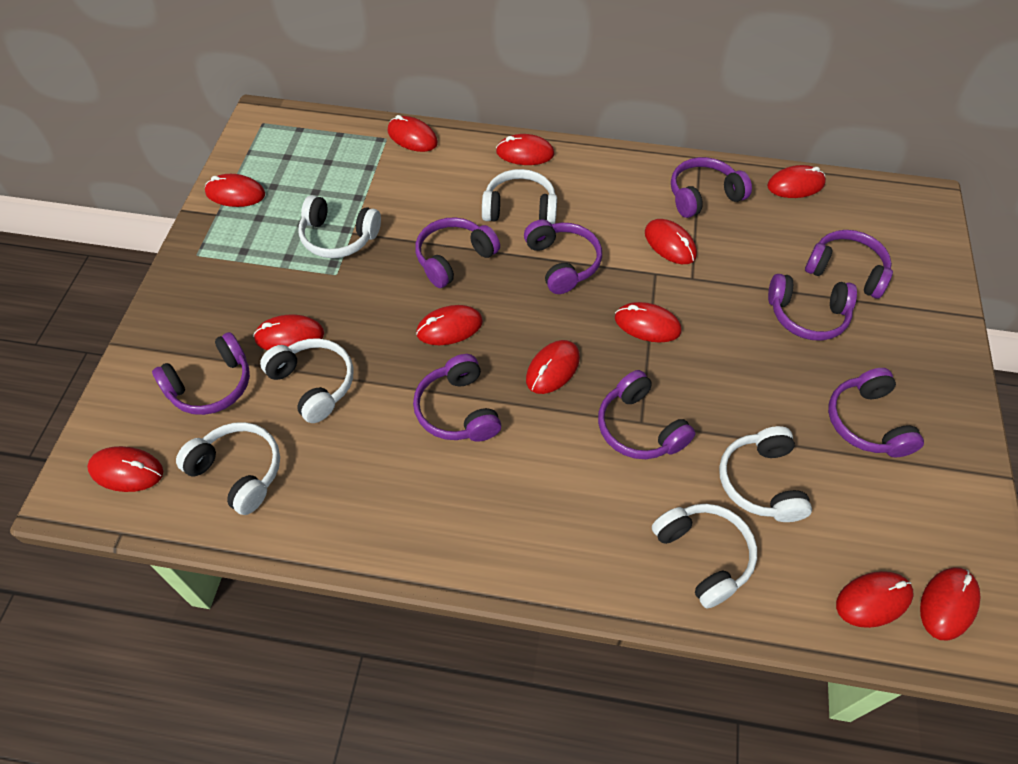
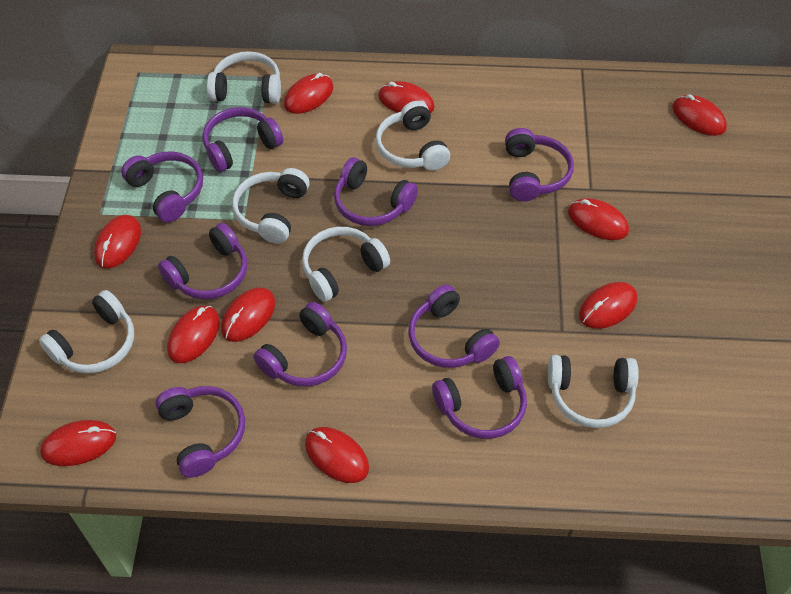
red mouse: [87,446,163,492] [205,174,265,207] [253,315,324,350] [387,115,438,152] [416,305,483,345] [496,134,554,165] [526,340,580,394] [615,302,681,343] [645,219,697,264] [767,165,826,198] [836,571,913,628] [920,567,980,641] = 12 -> [40,420,116,466] [94,215,141,268] [167,306,220,363] [221,288,275,342] [284,73,334,114] [305,427,369,483] [378,81,435,113] [568,198,629,240] [579,282,638,329] [672,94,727,136] = 10

